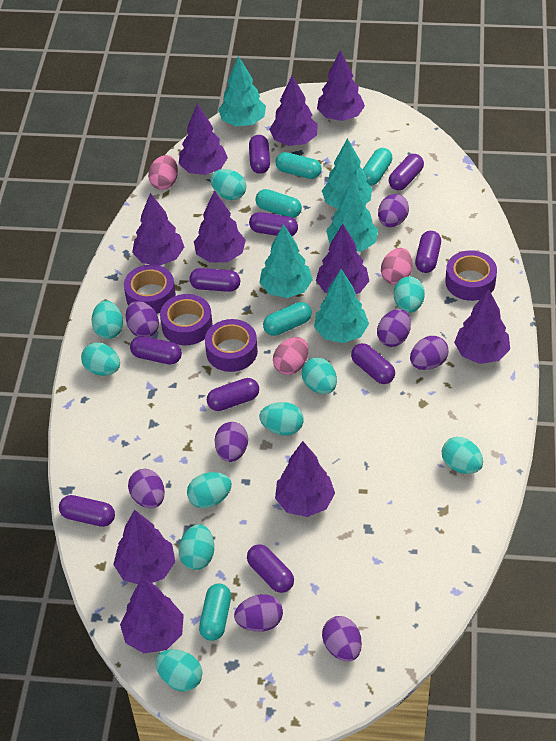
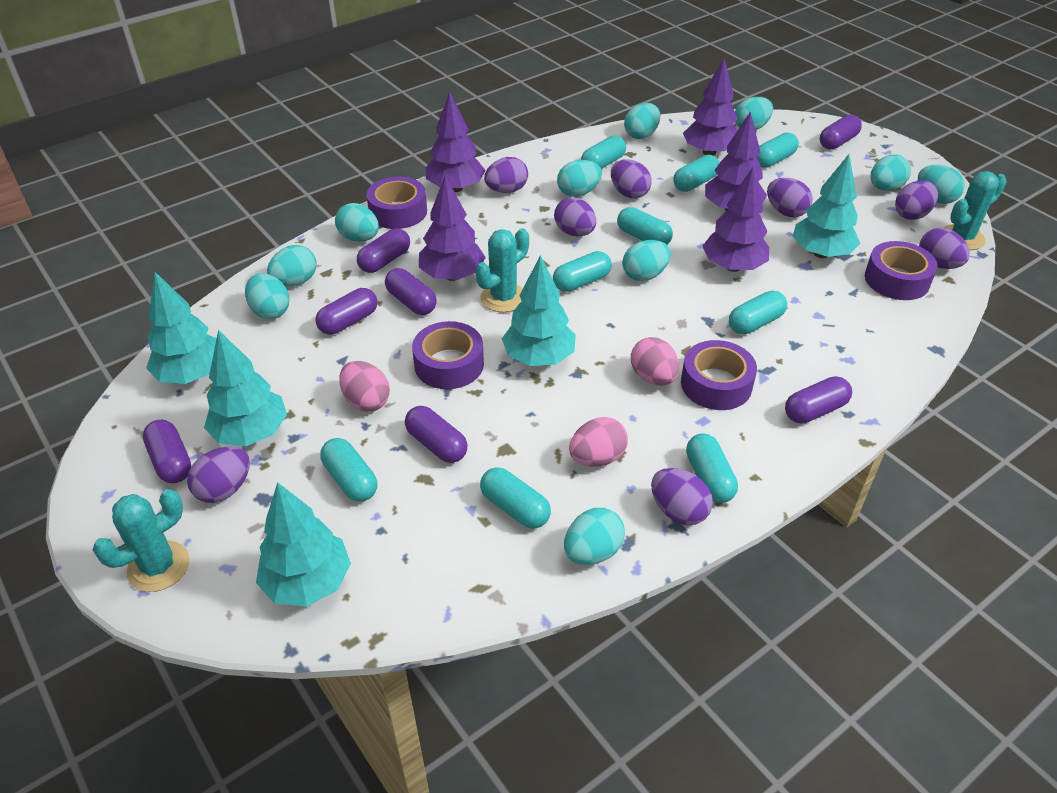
purple capsule: [59,495,115,527] [130,336,182,364] [189,268,240,292] [207,378,259,411] [247,544,294,593] [249,135,270,174] [249,212,298,236] [351,343,395,384] [389,154,424,190] [415,231,441,273] = 10 -> [143,420,191,483] [315,288,377,335] [357,228,410,273] [385,268,437,315] [405,406,468,463] [785,376,852,423] [820,115,862,150] = 7
purple tree: [113,510,175,584] [120,577,184,653] [132,193,184,266] [179,104,228,175] [194,190,246,263] [269,75,318,146] [275,441,335,517] [316,224,369,294] [317,50,365,121] [454,289,510,364] = 10 -> [419,176,486,281] [426,92,485,192] [683,58,738,156] [702,167,769,272] [705,112,767,211] = 5
turquoise cactus: none = 0 -> [93,489,190,592] [475,228,529,312] [943,171,1007,250] = 3
turquoise capsule: [199,583,231,641] [256,189,302,218] [263,302,312,336] [275,152,322,179] [363,148,392,186] = 5 -> [320,438,377,502] [480,467,551,529] [553,251,612,292] [581,136,626,169] [617,207,673,245] [673,155,720,192] [686,434,738,503] [729,290,787,334] [757,132,799,168] = 9

